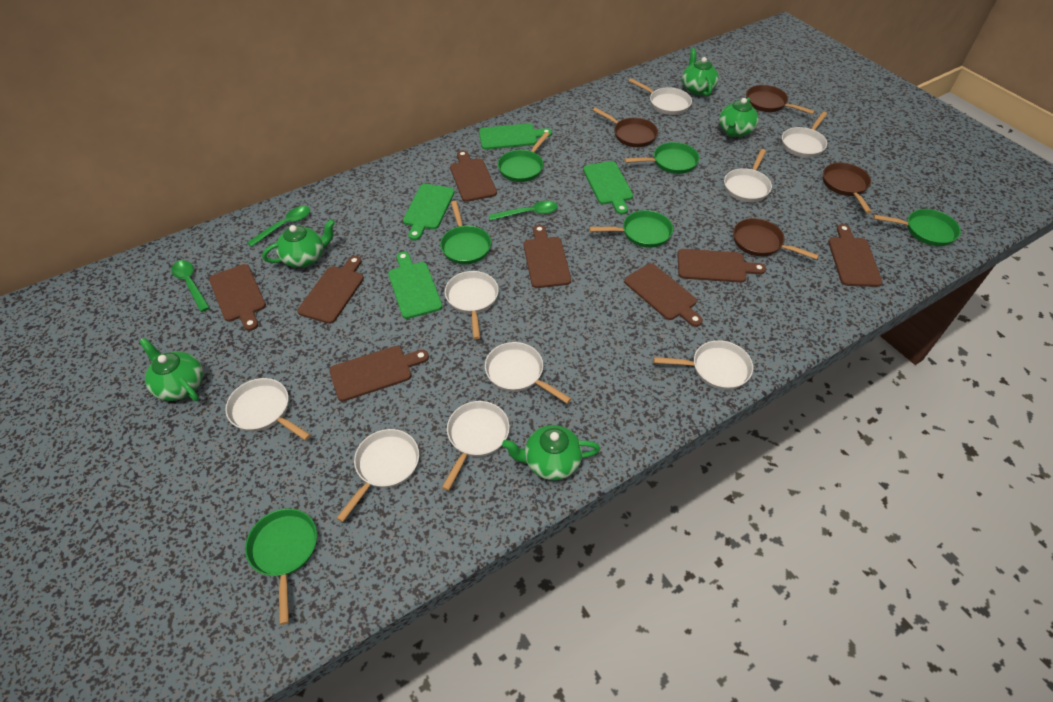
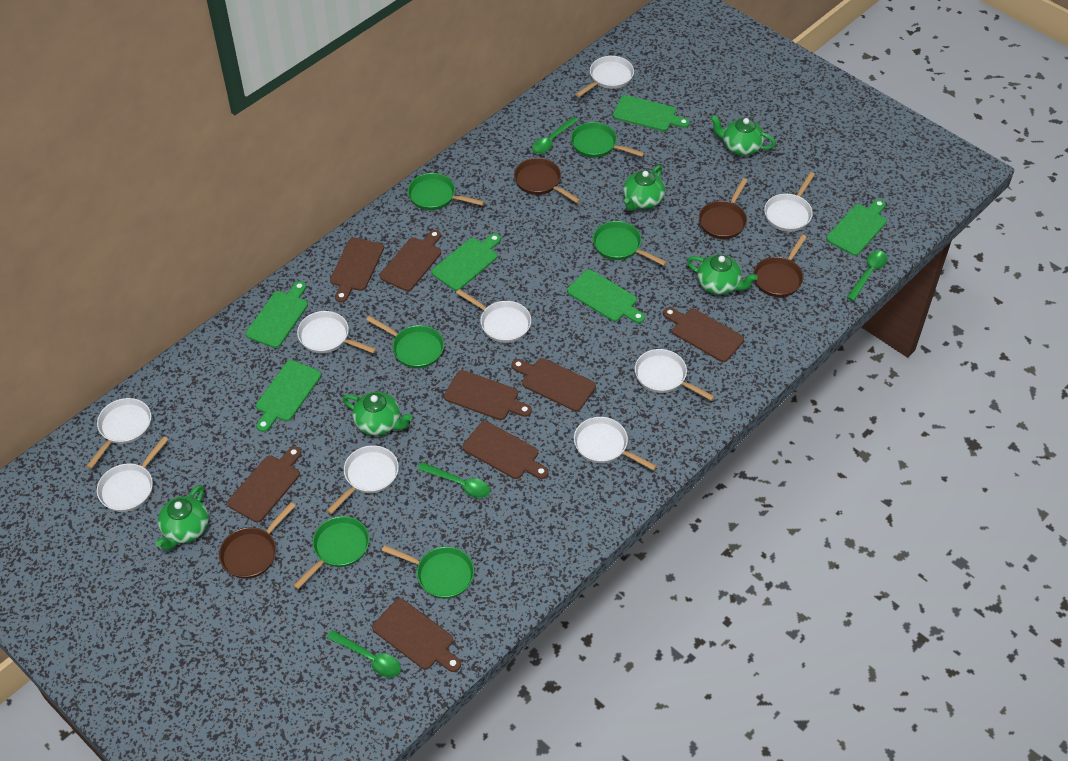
green cutting board: [388,252,442,319] [403,184,455,240] [479,123,552,150] [583,161,633,215] = 4 -> [246,281,308,348] [256,360,321,432] [431,233,501,291] [567,270,645,323] [613,95,690,131] [826,199,887,256] = 6
green spoon: [171,260,210,312] [247,206,310,247] [489,201,558,221] = 3 -> [327,630,401,677] [418,462,490,498] [532,117,578,154] [847,251,888,301] = 4

